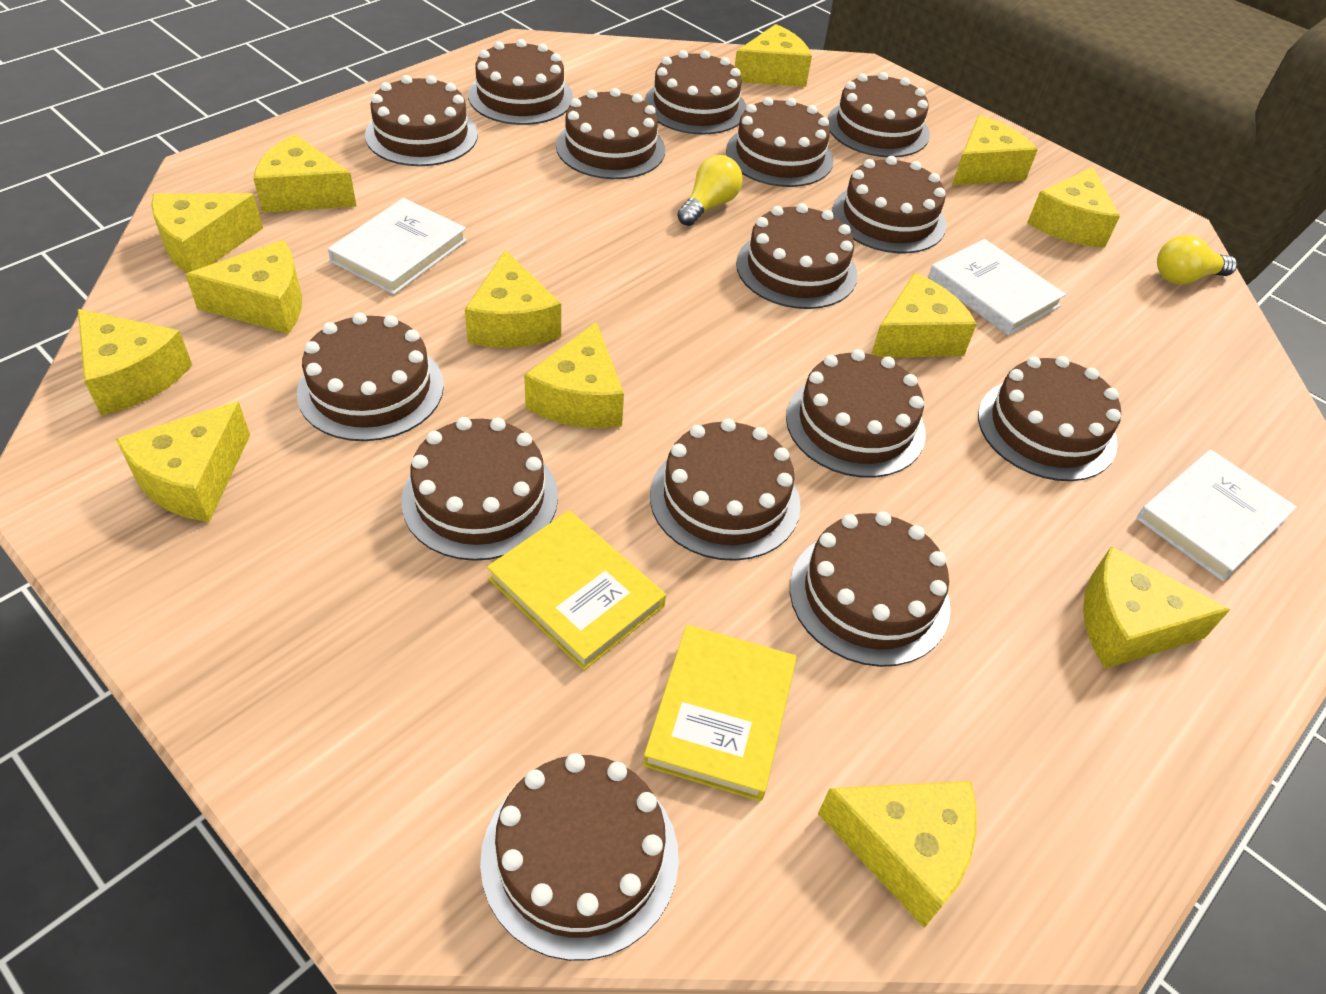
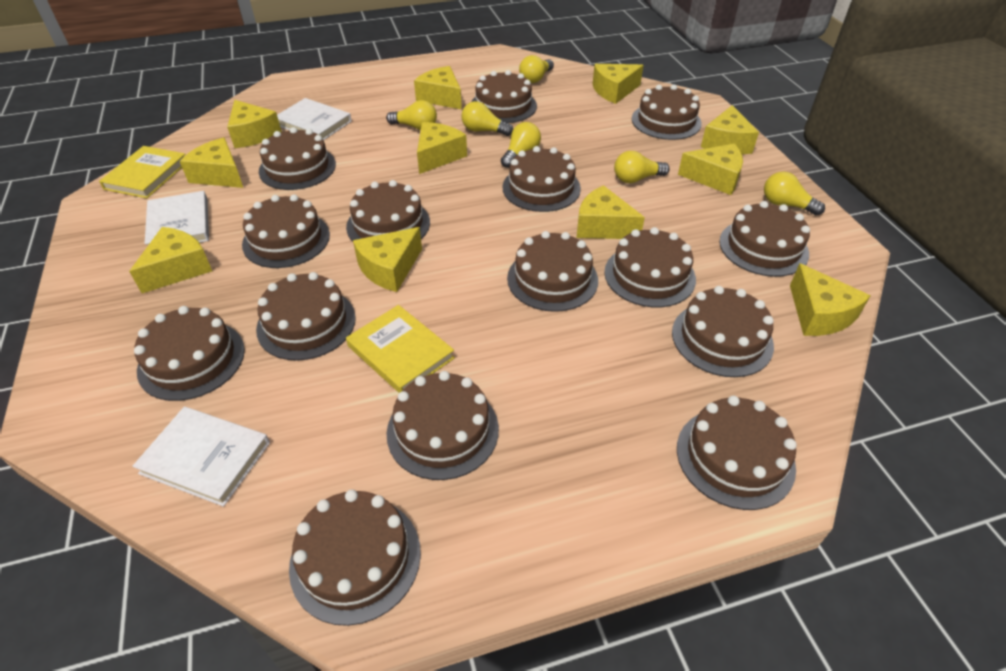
yellow cheese: [78,309,192,416] [116,401,250,522] [151,193,263,273] [185,240,302,334] [253,134,357,213] [465,250,561,348] [524,322,624,428] [735,24,812,87] [818,781,977,928] [871,273,977,358] [952,115,1038,186] [1027,167,1120,248] [1083,547,1231,669] = 13 -> [129,227,212,293] [180,137,243,188] [227,100,282,148] [353,227,422,292] [414,66,462,110] [417,122,467,174] [577,185,645,239] [593,64,644,104] [678,144,743,195] [701,105,759,154] [790,263,871,336] = 11
yellow light bulb: [677,155,743,226] [1157,235,1237,285] = 2 -> [386,100,437,130] [462,101,513,136] [501,122,541,168] [519,55,554,83] [614,151,670,183] [764,172,825,216] = 6

